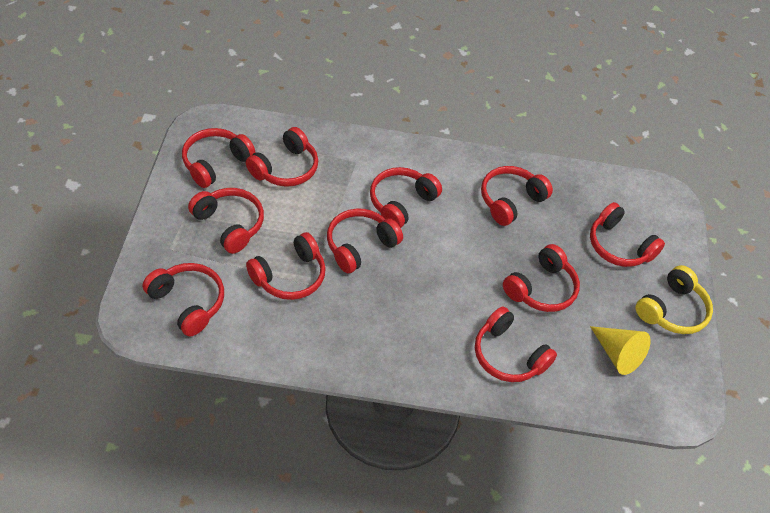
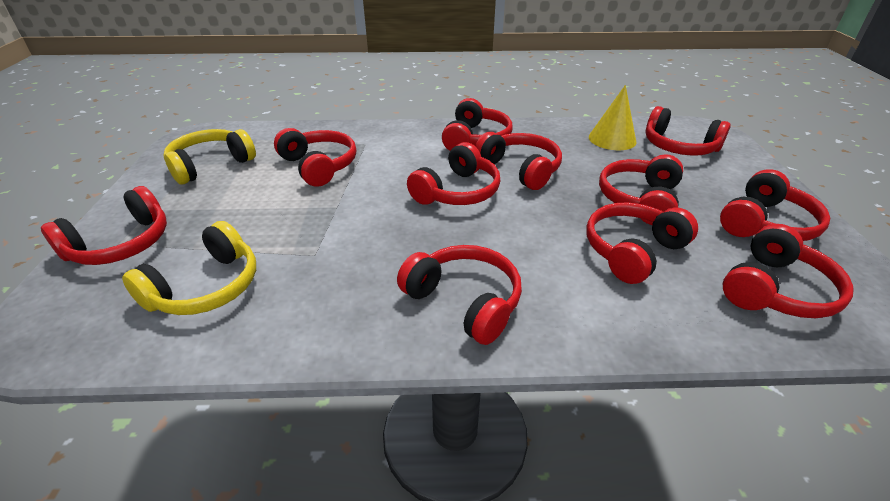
yellow headphones: [635,265,713,334] = 1 -> [122,221,256,315] [163,129,256,184] = 2

